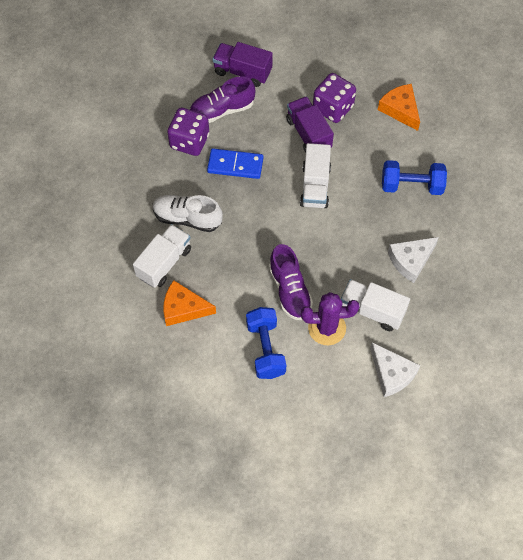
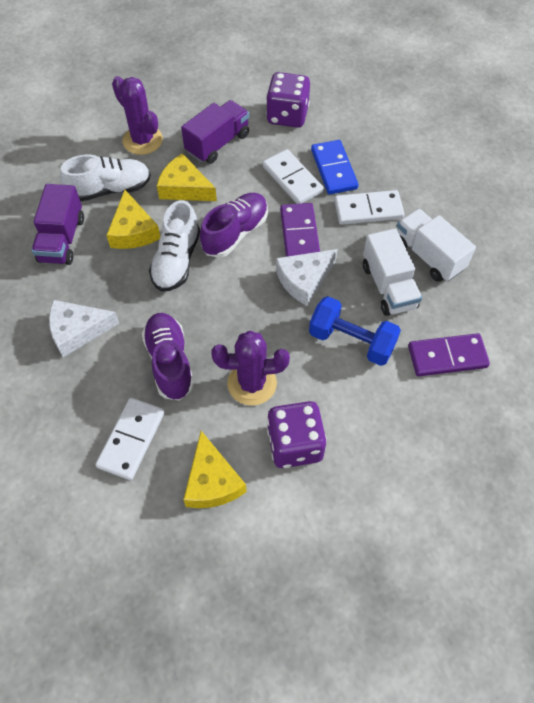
blue dumbbell: [246,307,286,379] [382,160,447,195] = 2 -> [309,296,401,366] = 1
orange cheese: [163,280,216,326] [378,84,420,131] = 2 -> none = 0
purple cactus: [301,292,359,345] = 1 -> [112,76,163,155] [211,331,290,406] = 2
purple domino: none = 0 -> [280,203,320,257] [408,333,490,377] = 2
white domino: none = 0 -> [95,398,165,480] [263,149,324,204] [334,190,405,225] = 3
white shoe: [153,195,223,232] = 1 -> [60,155,151,202] [149,200,200,292] = 2
white truck: [133,224,191,288] [300,143,331,208] [341,279,410,331] = 3 -> [363,229,422,316] [397,209,476,282] = 2
yellow cheese: none = 0 -> [106,190,160,249] [157,153,217,201] [183,431,247,508] = 3

